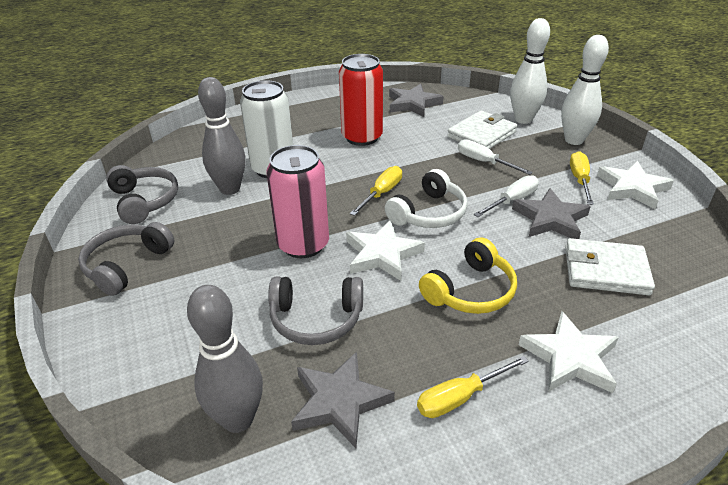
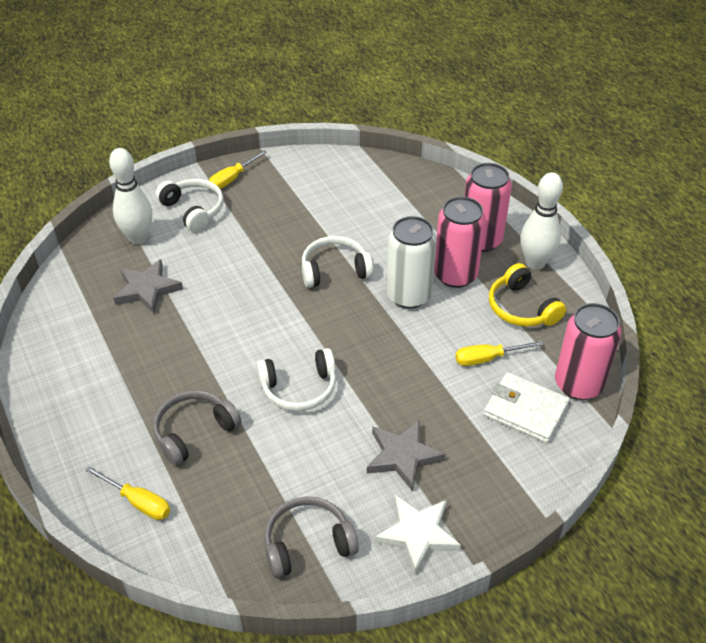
grey bowling pin: [187,285,263,433] [198,77,246,195] = 2 -> none = 0
grey headphones: [78,222,174,296] [106,165,178,224] [268,276,363,345] = 3 -> [153,390,241,466] [264,496,359,578] = 2
grey star: [291,352,395,448] [389,84,444,117] [512,188,591,239] = 3 -> [114,259,183,314] [367,419,446,491] = 2
pink can: [266,145,329,258] = 1 -> [434,197,486,288] [464,163,512,252] [555,303,621,400] = 3
red can: [339,54,383,146] = 1 -> none = 0
white headphones: [385,169,468,228] = 1 -> [156,179,224,232] [256,348,336,411] [302,236,374,288] = 3
white screwdriver: [458,139,533,175] [474,175,539,217] = 2 -> none = 0
white star: [346,220,425,281] [519,311,619,393] [597,161,674,209] = 3 -> [375,495,461,575] = 1
white wallet: [447,110,517,149] [565,238,655,295] = 2 -> [484,372,570,443] = 1

